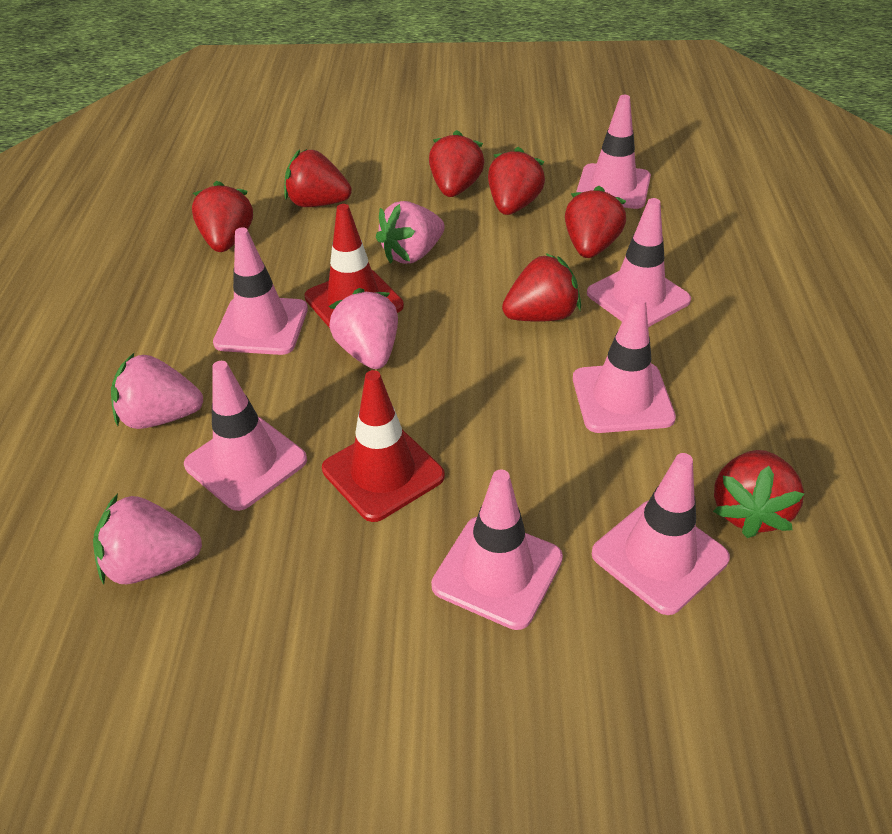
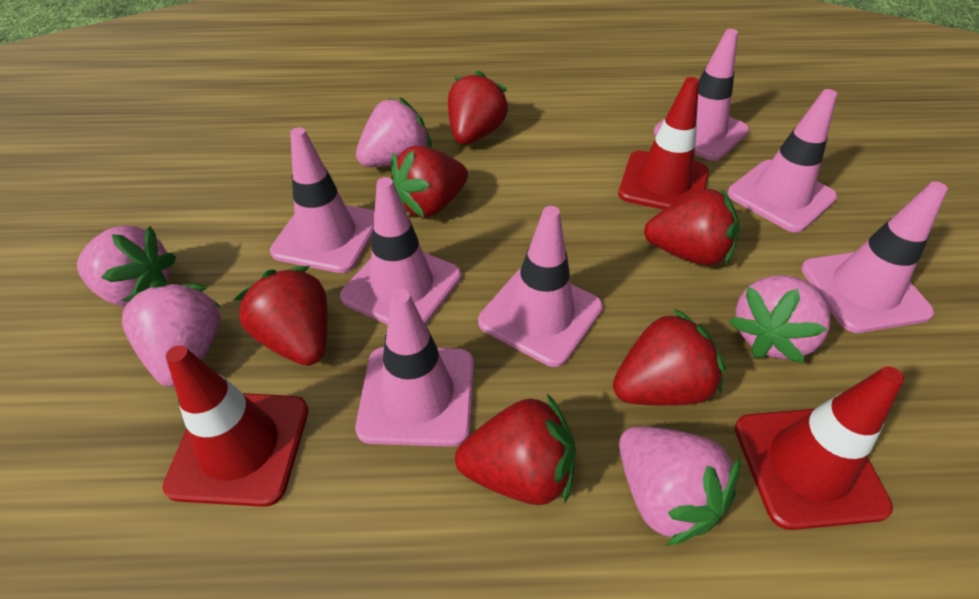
pink strawberry: [93,494,202,584] [111,353,203,429] [329,288,398,369] [376,201,445,264] = 4 -> [77,226,176,307] [121,281,221,387] [356,97,432,167] [619,426,740,546] [729,275,830,364] = 5
red strawberry: [192,181,254,252] [284,149,352,207] [429,130,485,197] [488,147,545,215] [502,253,581,322] [565,186,626,258] [713,450,804,538] = 7 -> [234,266,328,366] [391,146,468,217] [448,70,509,145] [455,394,576,505] [613,308,725,406] [644,189,739,265] = 6
red traffic cone: [304,204,404,328] [322,370,445,522] = 2 -> [163,345,309,507] [618,77,709,210] [735,366,904,530] = 3

